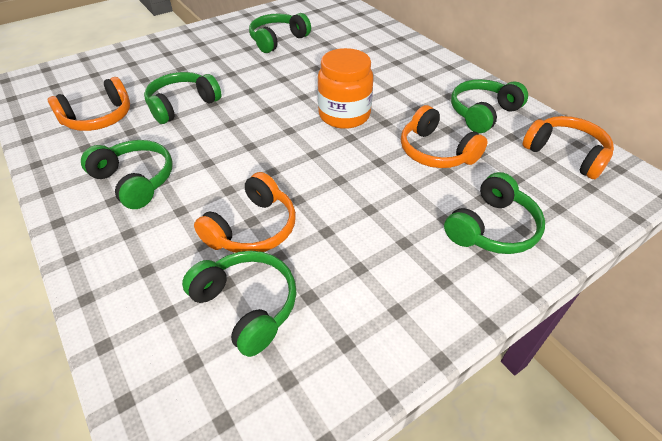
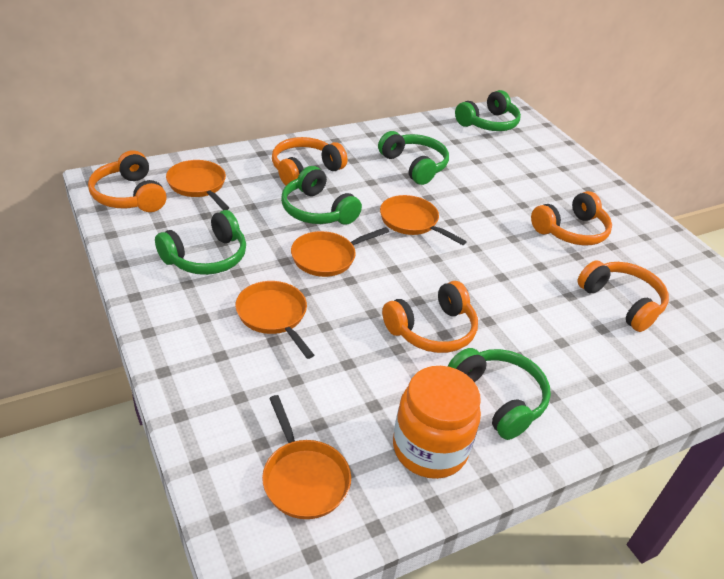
green headphones: [81,140,173,209] [144,72,222,124] [182,251,296,357] [249,13,311,53] [444,172,545,254] [451,79,528,133] = 6 -> [155,210,246,275] [281,166,362,225] [378,131,449,185] [448,348,551,440] [455,90,521,131] = 5
orange headphones: [48,77,130,131] [194,172,296,253] [401,105,488,168] [523,116,614,179] = 4 -> [88,150,167,212] [272,137,348,185] [382,281,478,353] [531,191,612,245] [577,260,669,332] = 5
orange pan: none = 0 -> [166,160,229,210] [235,281,314,359] [262,395,351,519] [291,227,389,277] [380,195,467,245] = 5

